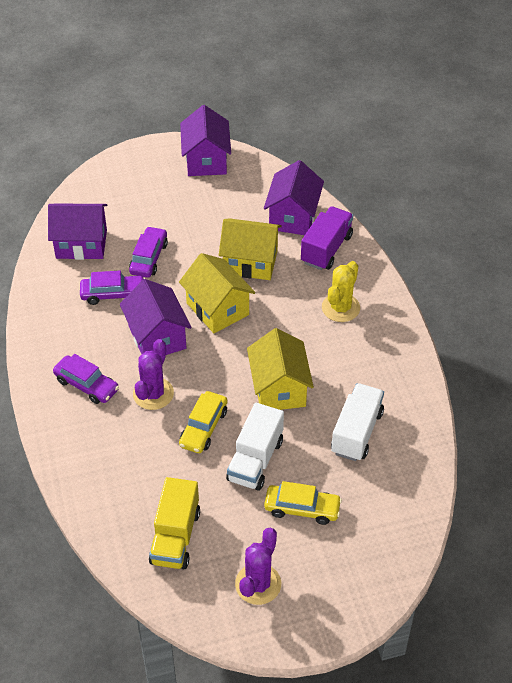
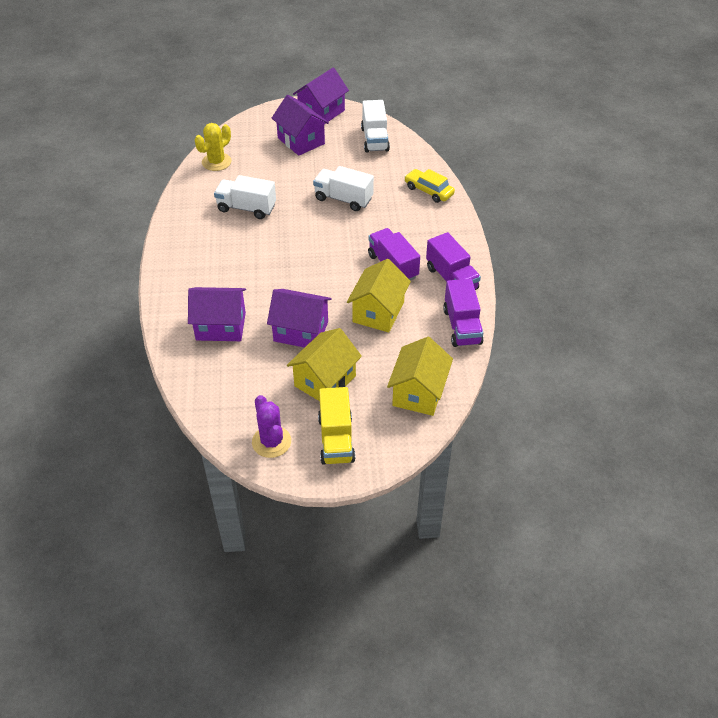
purple cactus: [133,339,174,410] [235,528,281,605] = 2 -> [252,395,291,458] = 1
purple car: [53,354,119,404] [80,271,145,305] [129,226,168,278] = 3 -> none = 0
purple truck: [301,206,353,270] = 1 -> [368,228,420,280] [426,232,481,290] [443,279,484,347] = 3
white truck: [226,403,284,491] [331,383,384,461] = 2 -> [214,175,276,219] [313,166,374,211] [361,100,390,152] = 3
yellow car: [179,391,227,453] [264,481,342,525] = 2 -> [404,169,455,203] = 1

